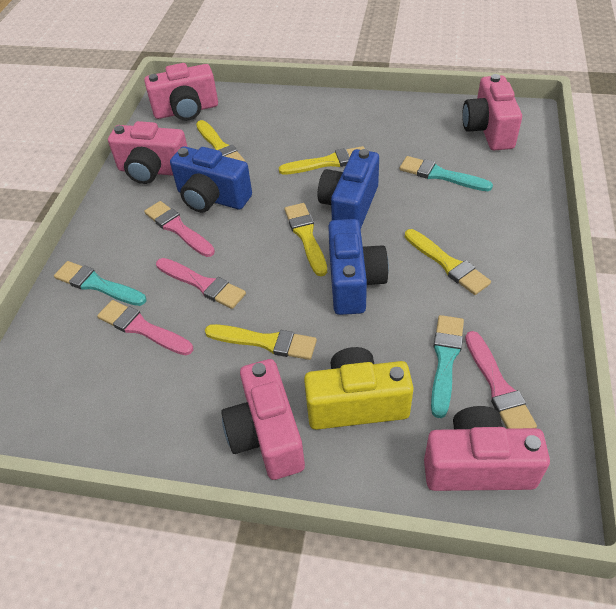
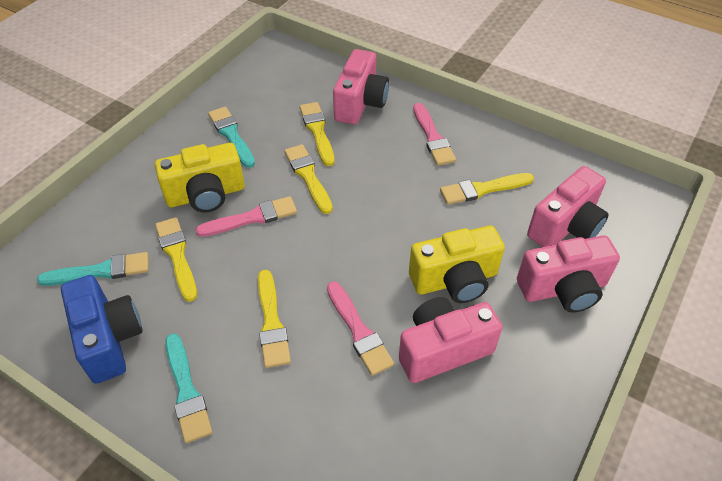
blue camera: [170,146,252,213] [318,149,379,228] [328,219,389,315] = 3 -> [61,275,143,384] = 1
pink brush: [97,300,193,355] [144,201,215,257] [156,258,246,309] [465,331,537,429] = 4 -> [195,196,297,237] [327,281,394,376] [413,103,456,166] = 3
pink camera: [108,121,187,184] [144,63,218,121] [221,359,305,480] [424,406,550,491] [462,74,522,150] = 5 -> [333,49,389,124] [399,297,503,383] [517,235,620,313] [527,166,609,247] = 4
yellow camera: [304,347,414,430] = 1 -> [155,143,245,212] [409,226,505,303] = 2

